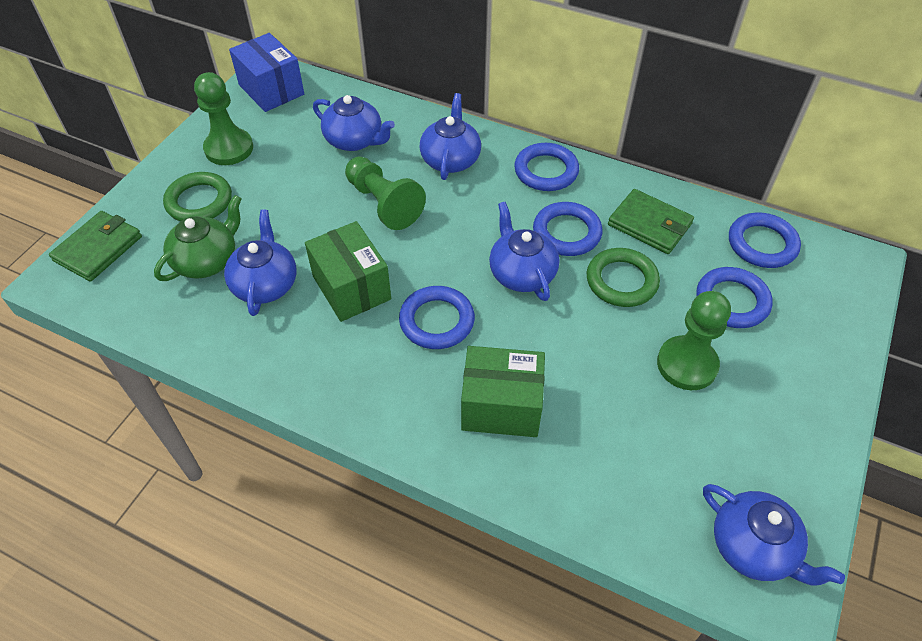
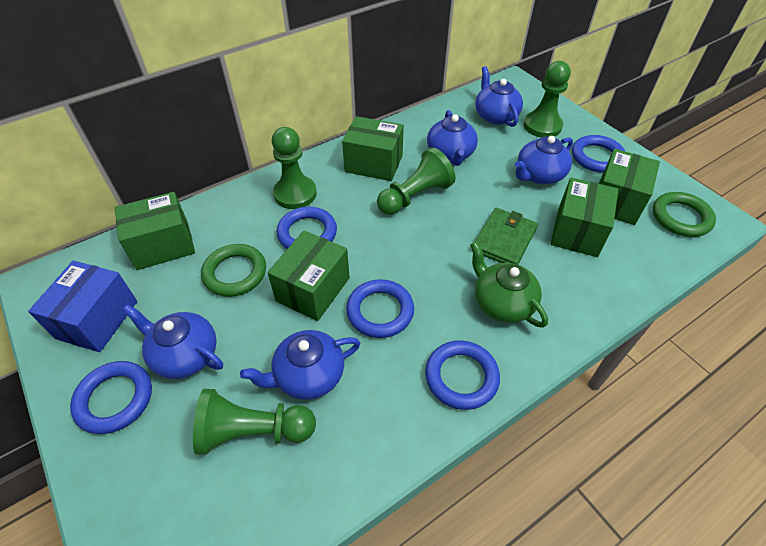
green box: [305,221,391,322] [461,346,545,437] = 2 -> [115,192,195,270] [268,230,350,321] [342,116,404,181] [551,177,618,257] [599,149,660,225] = 5
green pawn: [194,72,253,165] [345,157,426,230] [657,291,731,390] = 3 -> [193,389,316,455] [272,127,317,209] [377,147,455,215] [524,61,571,137] = 4
green wallet: [49,211,142,282] [608,189,694,254] = 2 -> [475,208,538,265] = 1

